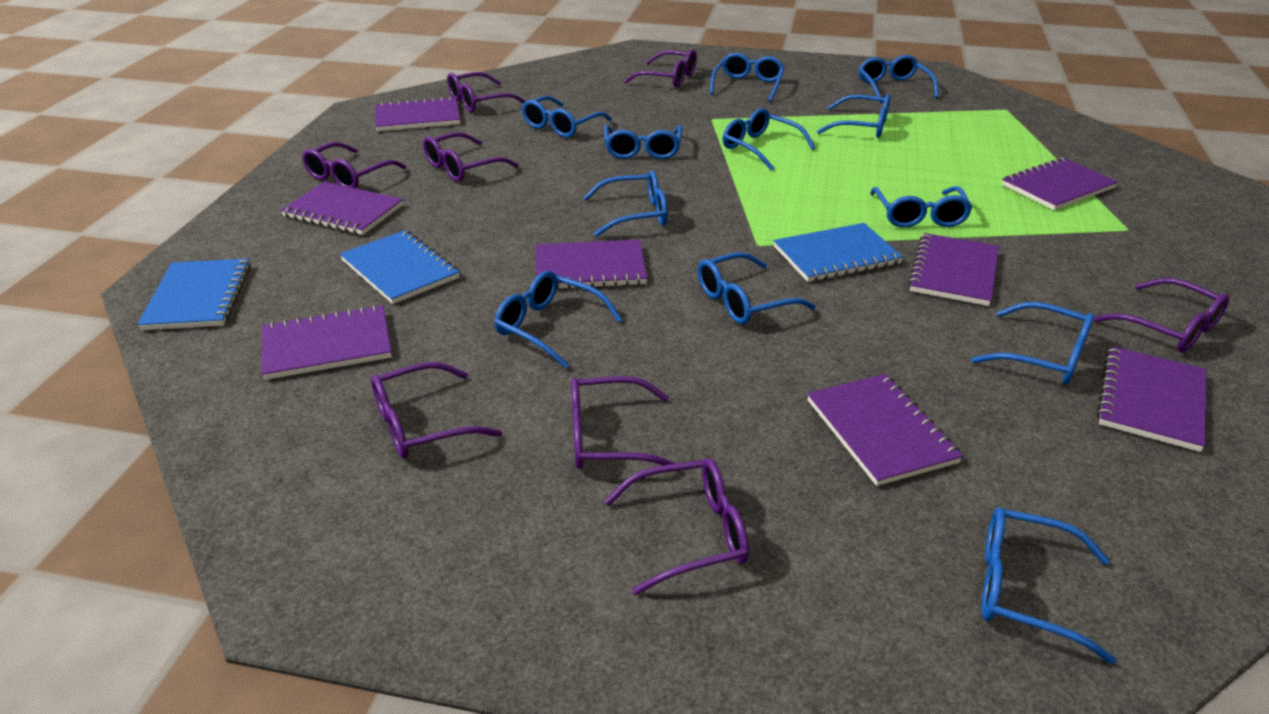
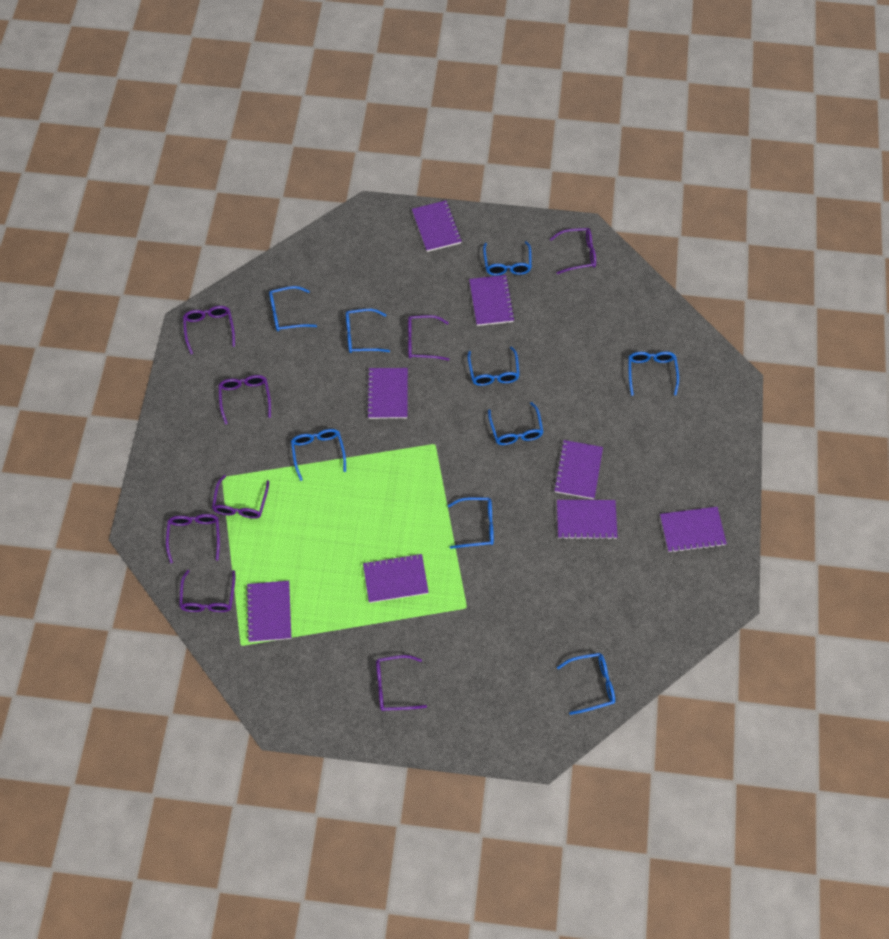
blue glasses: [494,271,622,369] [522,96,612,138] [583,170,668,237] [604,125,682,159] [698,252,816,324] [710,53,785,102] [723,108,815,171] [817,94,890,138] [858,55,939,103] [870,186,973,228] [972,302,1094,384] [981,507,1116,664] = 12 -> [269,286,317,332] [291,429,346,481] [346,309,390,353] [448,497,494,549] [468,347,520,386] [483,241,532,276] [488,402,543,445] [557,653,615,715] [629,351,679,396] = 9
blue notebook: [137,259,251,330] [340,230,460,304] [773,223,903,282] = 3 -> none = 0

